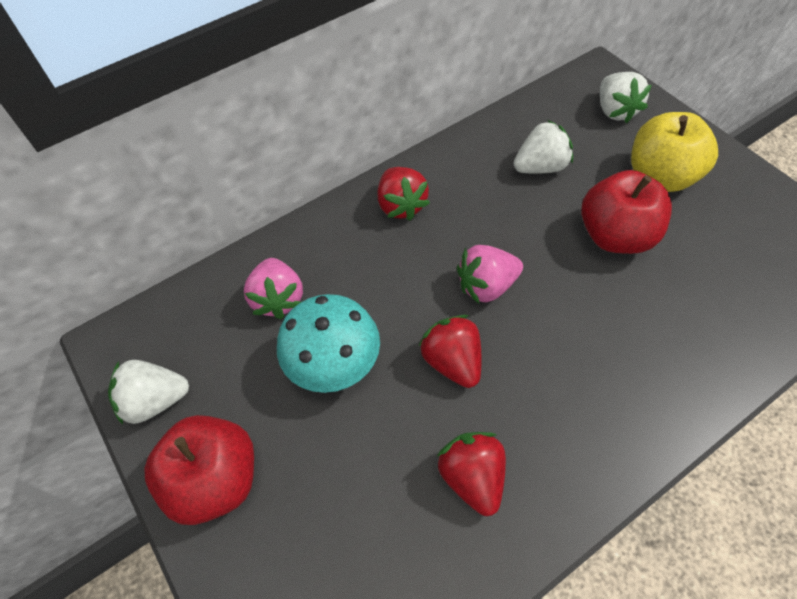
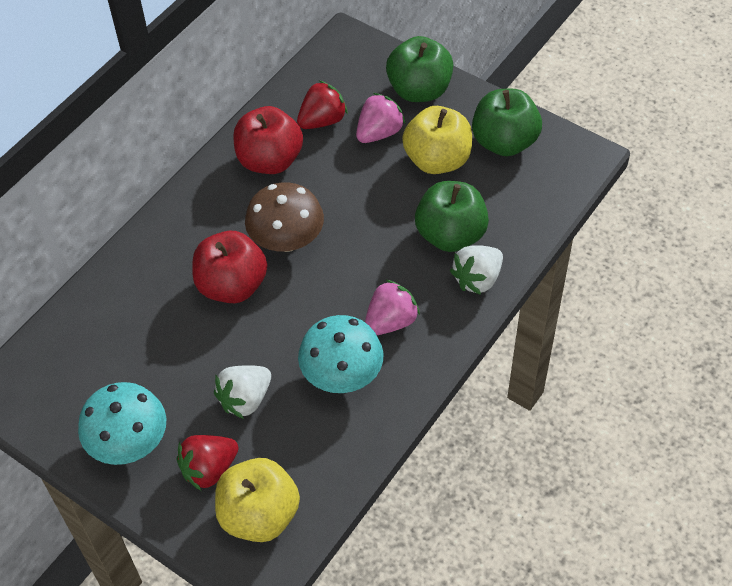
brown mushroom: none = 0 -> [245,182,324,252] = 1
green apple: none = 0 -> [386,36,453,102] [415,181,489,252] [472,89,542,156] = 3
red strawberry: [377,167,430,221] [419,315,481,388] [437,432,506,516] = 3 -> [176,435,239,491] [297,80,348,129] = 2
turquoise mushroom: [277,294,380,393] = 1 -> [78,382,167,465] [298,315,384,393] = 2
white strawberry: [108,360,189,425] [514,120,573,174] [600,72,652,123] = 3 -> [214,365,271,419] [450,245,503,295] = 2
yellow apple: [631,112,718,192] = 1 -> [215,458,300,542] [402,106,472,174] = 2

